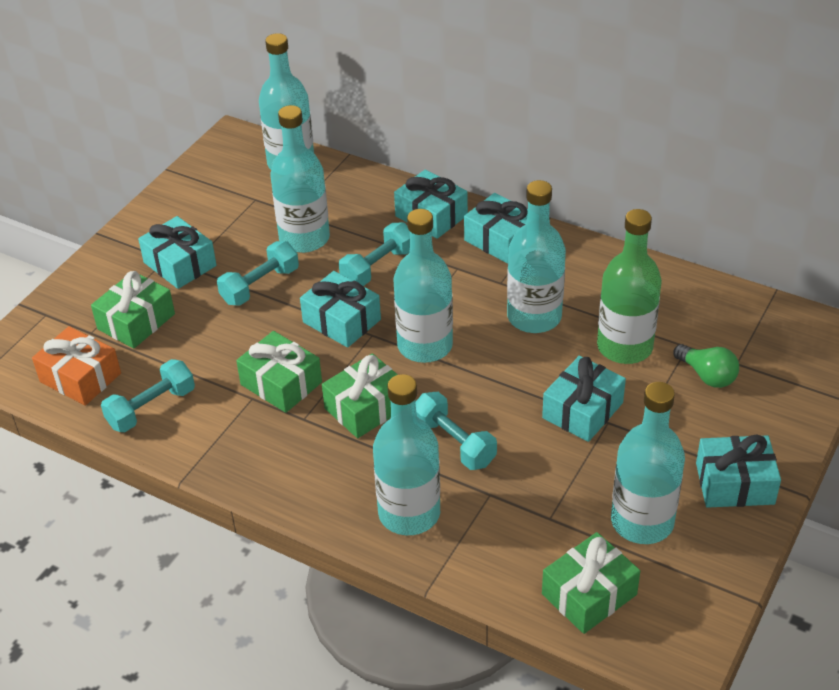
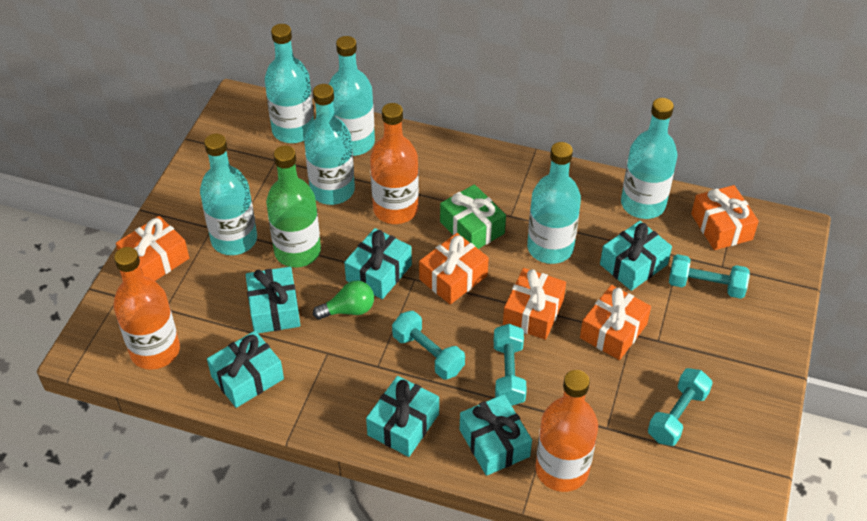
green gift: [91,271,175,349] [236,331,322,413] [322,353,398,438] [542,532,640,634] = 4 -> [440,184,506,249] = 1
orange bottle: none = 0 -> [114,247,180,370] [370,103,419,224] [535,370,598,492] = 3
orange gift: [32,326,121,406] = 1 -> [116,216,189,281] [419,233,489,304] [503,268,566,340] [580,285,651,360] [691,185,759,250] = 5

